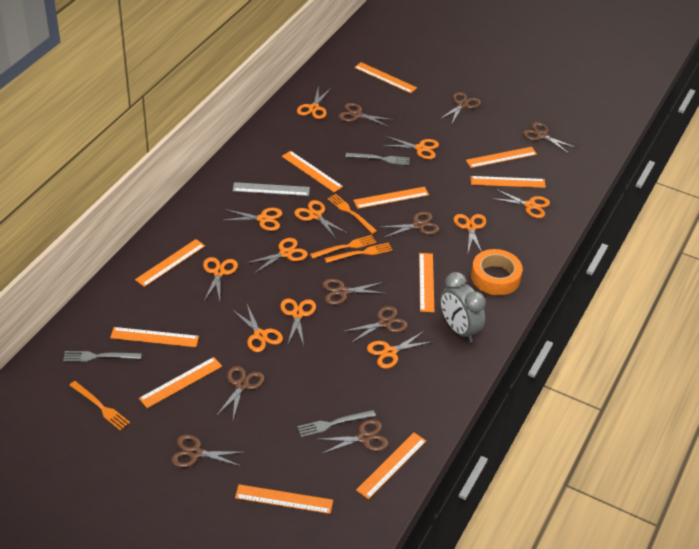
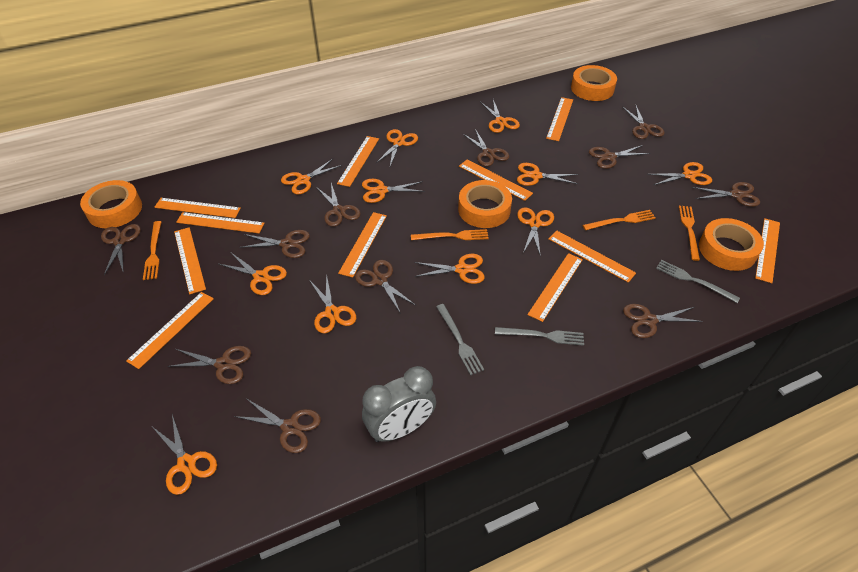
brown scissors: [171,434,244,468] [216,366,264,419] [318,419,389,454] [322,279,383,305] [339,103,394,127] [345,306,408,343] [381,212,439,238] [440,92,481,125] [522,122,577,153] = 9 -> [101,224,141,275] [168,346,251,384] [234,398,321,453] [239,230,310,258] [316,183,361,227] [355,260,415,314] [462,129,509,166] [589,145,650,169] [622,106,665,139] [623,304,703,338] [692,182,760,207] = 11
grey ruler: [233,182,310,196] = 1 -> none = 0
orange tape: [471,249,523,295] = 1 -> [80,180,142,228] [458,180,512,228] [571,65,617,101] [699,218,764,271] = 4

